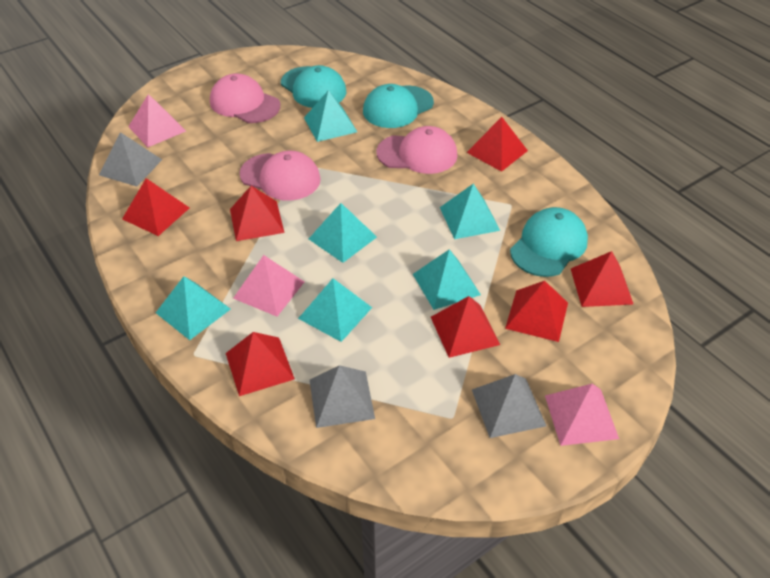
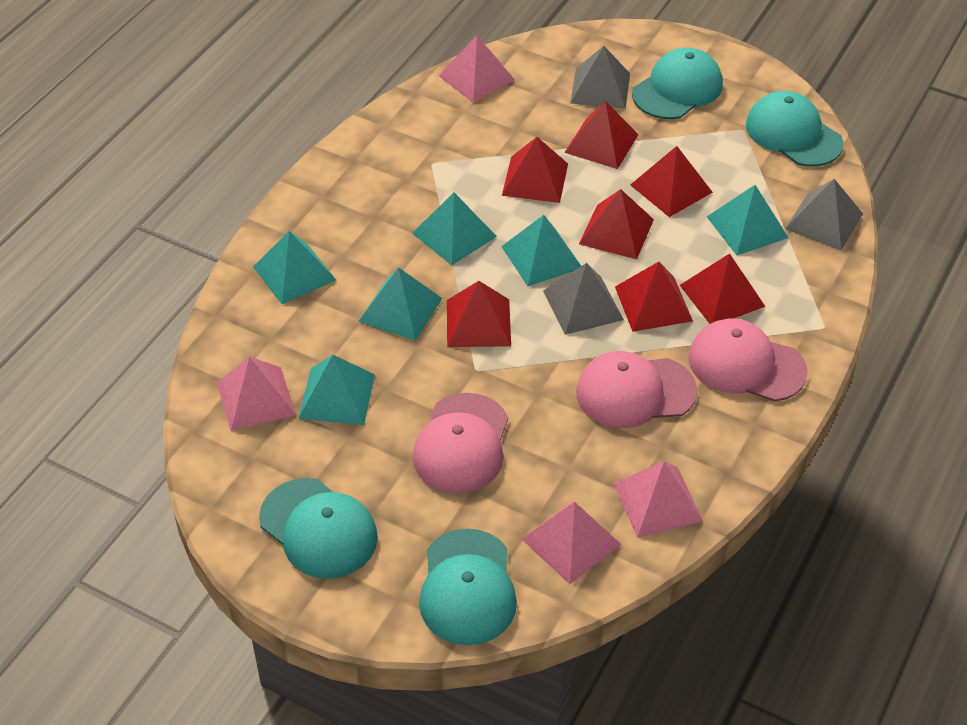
pink pyramid: [128,94,186,147] [233,255,304,316] [545,384,619,446] = 3 -> [217,357,296,431] [438,35,515,103] [522,501,621,584] [614,461,703,538] = 4
turquoise cap: [281,65,346,108] [363,84,434,128] [510,207,588,277] = 3 -> [259,478,378,579] [419,528,517,645] [632,48,723,119] [746,91,843,167] = 4

